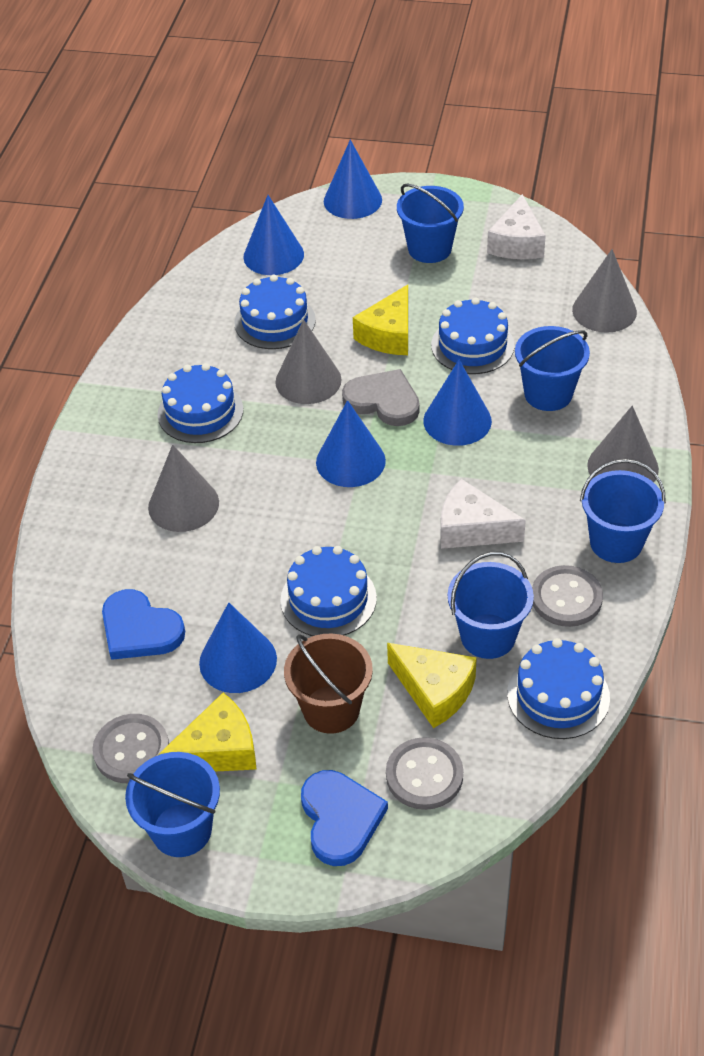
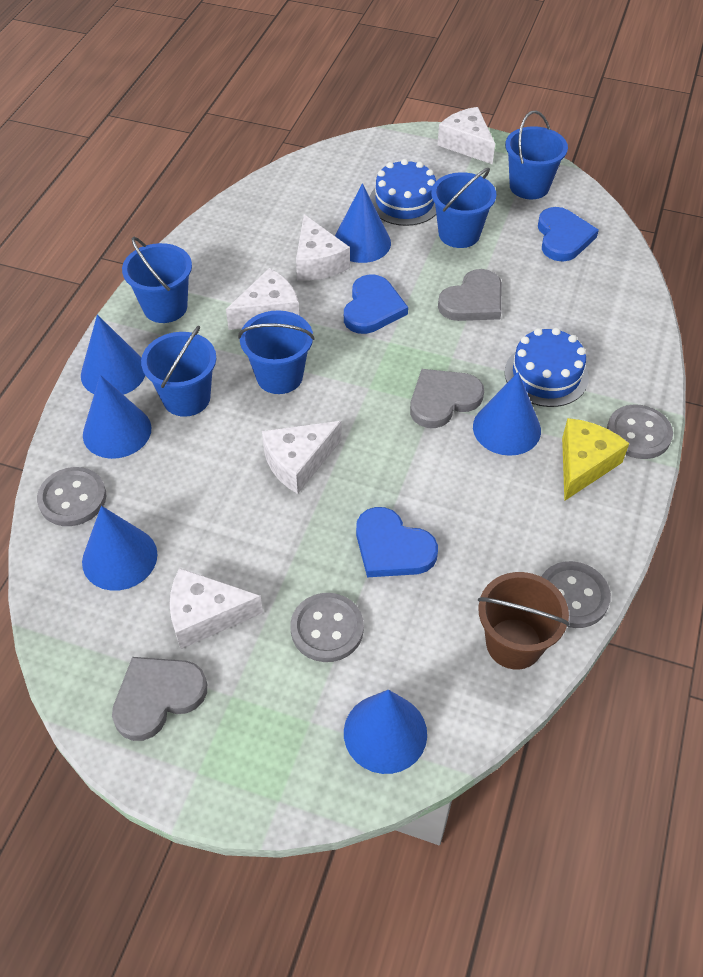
blue cake: [158,363,243,443] [234,275,316,349] [280,546,377,636] [431,297,515,374] [507,638,610,739] = 5 -> [370,159,436,226] [505,328,589,407] = 2
blue cone: [199,602,277,693] [243,195,304,275] [316,400,386,487] [324,140,382,219] [423,360,492,446] = 5 -> [81,315,145,395] [82,506,157,591] [83,375,151,459] [335,183,391,263] [344,690,427,774] [473,372,541,456] = 6
blue heart: [102,589,185,660] [301,770,388,866] = 2 -> [344,274,408,334] [356,507,438,577] [538,207,599,262] = 3
grey button: [92,714,169,783] [386,737,463,810] [532,565,603,627] = 3 -> [37,467,106,526] [291,593,364,662] [541,561,611,628] [607,404,673,459] = 4
grey cone: [148,444,219,532] [275,319,342,404] [572,249,637,333] [587,406,659,482] = 4 -> none = 0
grey heart: [342,369,420,426] = 1 -> [112,657,207,741] [410,369,484,428] [438,269,502,321] = 3
white cheese: [441,479,526,549] [487,194,546,259] = 2 -> [170,568,263,649] [226,268,299,330] [262,421,342,494] [296,214,350,281] [437,107,495,164] = 5
yellow cheese: [158,693,256,772] [353,285,408,355] [387,643,477,728] = 3 -> [562,418,629,501] = 1

